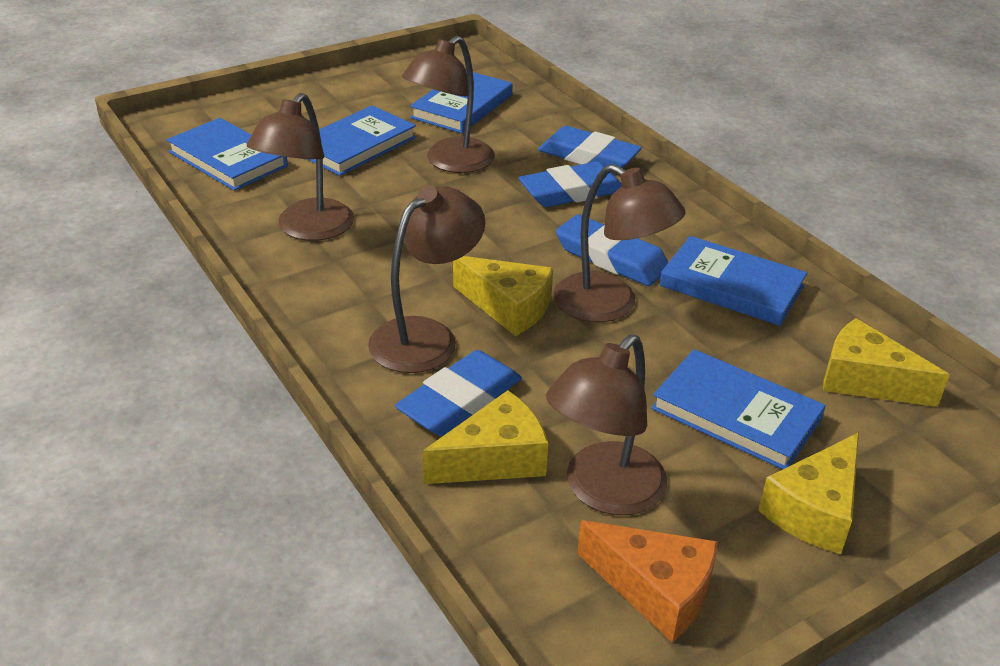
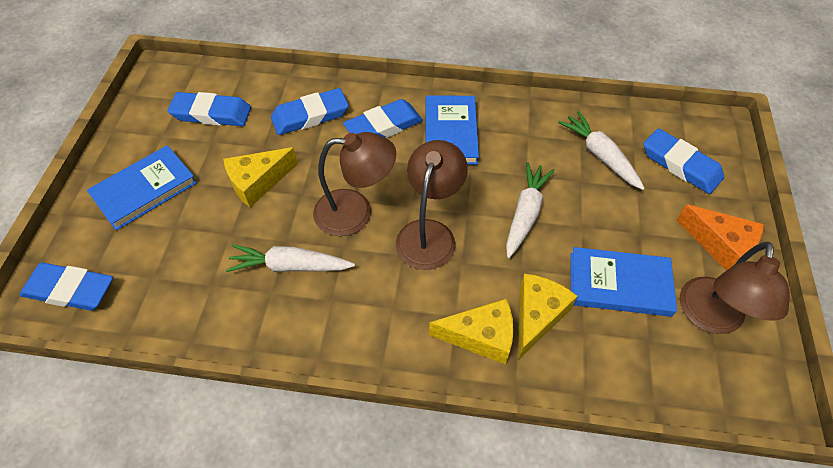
blue book: [167,118,288,191] [307,105,416,176] [410,71,513,133] [651,349,826,469] [660,236,807,326] = 5 -> [87,145,197,231] [426,95,479,165] [570,247,677,317] = 3
blue eraser: [395,350,522,436] [519,161,622,207] [538,126,642,173] [556,214,668,286] = 4 -> [20,262,113,311] [168,92,251,126] [271,88,349,135] [343,99,423,138] [643,128,724,194] = 5
brown lamp: [247,93,354,241] [368,186,486,373] [402,36,495,173] [546,335,667,515] [553,164,686,322] = 5 -> [313,132,396,236] [396,140,468,270] [680,242,790,334] = 3
white carrot: none = 0 -> [226,244,355,272] [506,162,555,258] [558,111,645,190] = 3
yellow cheese: [423,390,548,484] [453,256,553,336] [758,432,859,554] [823,318,950,407] = 4 -> [224,147,298,207] [429,298,514,365] [519,273,578,359] = 3

